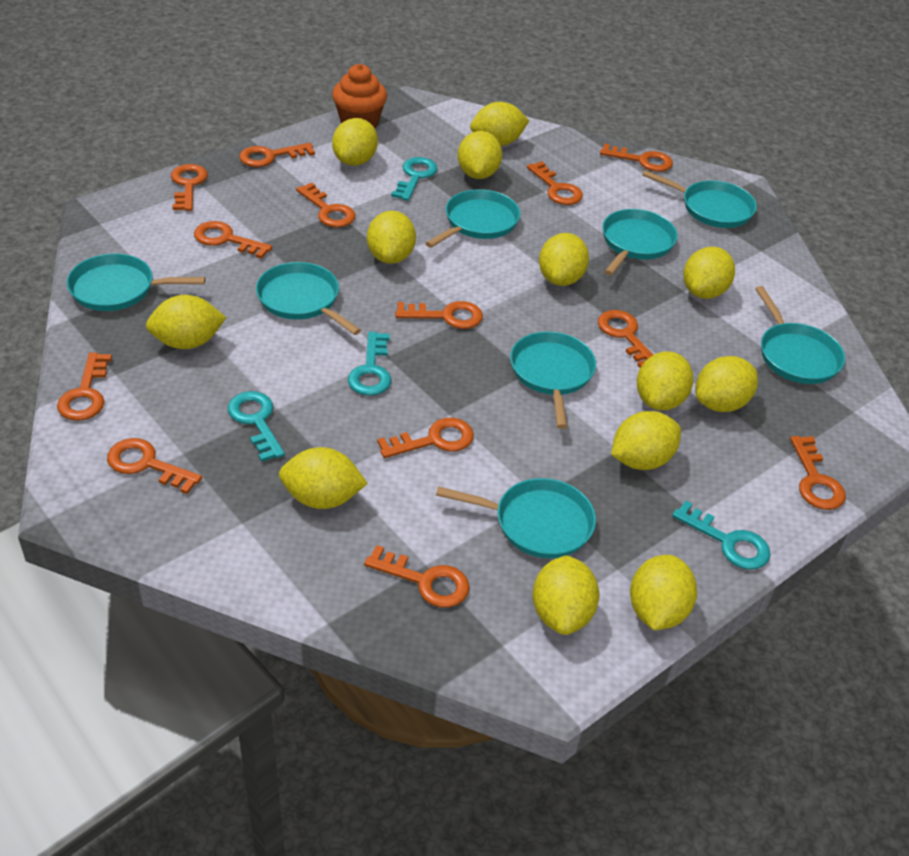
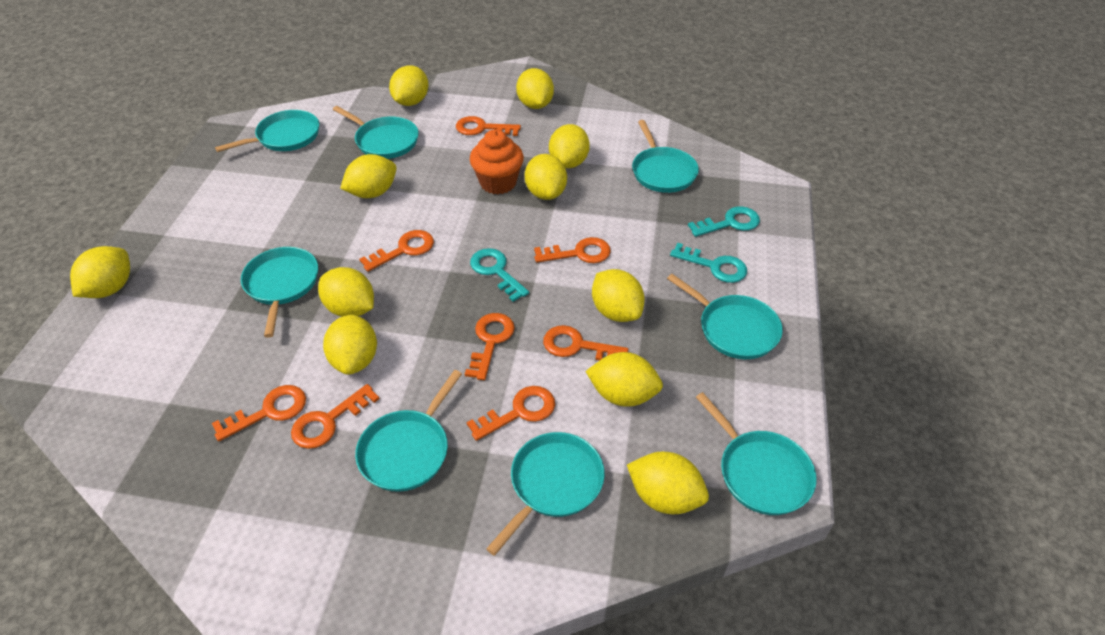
orange key: [57,353,112,421] [107,438,202,494] [171,164,208,211] [194,221,272,259] [239,143,315,167] [296,183,355,228] [364,545,470,608] [377,418,474,458] [395,301,483,329] [527,161,583,205] [598,310,653,368] [600,143,673,172] [790,436,846,510] = 13 -> [212,385,306,441] [291,384,380,449] [359,230,434,272] [456,116,521,136] [465,313,515,380] [467,386,555,441] [534,237,611,263] [543,325,629,360] = 8
turquoise key: [228,391,285,462] [348,332,391,396] [391,157,438,201] [672,501,770,570] = 4 -> [470,248,529,302] [670,243,747,283] [688,206,760,237] = 3
yellow lemon: [146,295,226,349] [279,447,368,509] [332,118,378,166] [367,211,416,264] [458,131,502,179] [470,102,529,146] [532,555,599,635] [539,233,589,286] [611,411,681,470] [630,555,697,630] [637,351,693,410] [683,247,735,299] [696,356,758,412] = 13 -> [70,246,130,298] [318,267,374,317] [323,315,377,375] [340,154,397,198] [389,65,429,106] [516,68,554,109] [525,154,567,200] [549,124,590,168] [585,352,663,407] [592,269,645,322] [627,452,709,514] = 11

